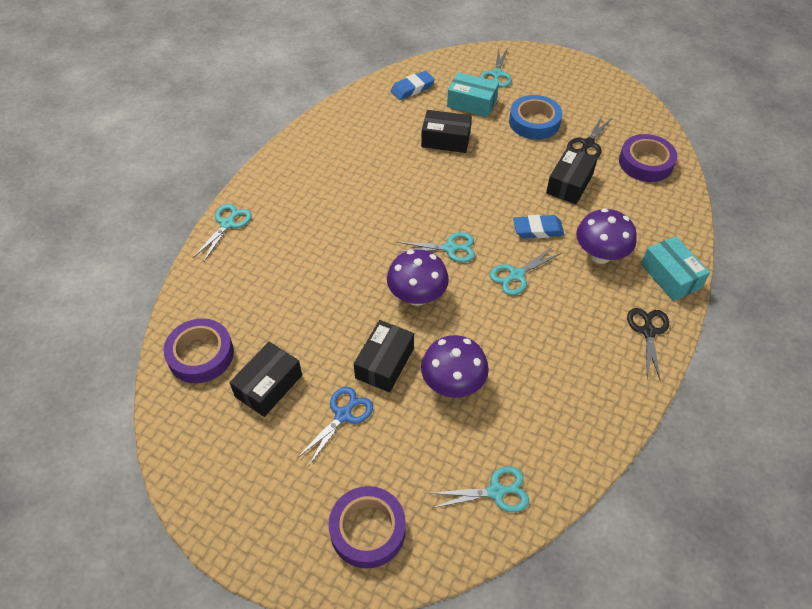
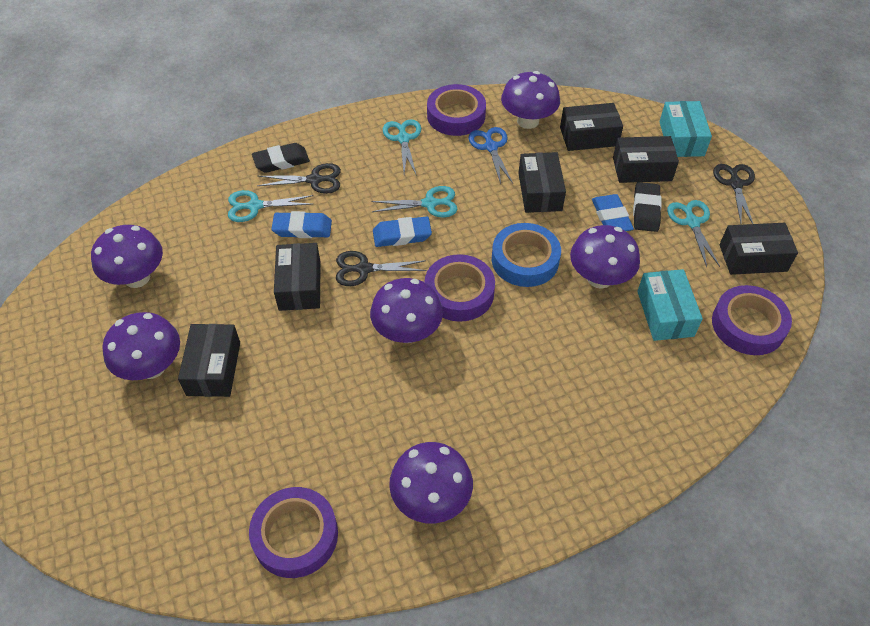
black box: [230,342,302,417] [354,320,414,393] [421,110,472,153] [546,147,598,204] = 4 -> [178,324,240,397] [274,243,321,311] [518,152,566,213] [560,103,623,151] [613,136,679,183] [720,223,798,275] = 6
black eraser: none = 0 -> [252,143,310,173] [633,182,662,232] = 2
black scissors: [567,115,612,158] [627,308,669,382] = 2 -> [257,163,341,194] [336,251,427,286] [713,164,755,224] = 3
blue eraser: [391,71,435,100] [513,215,565,238] = 2 -> [272,211,332,238] [373,216,432,247] [592,194,634,231] = 3
purple mushroom: [387,249,449,306] [421,335,489,398] [576,208,637,264] = 3 -> [91,225,163,288] [103,312,180,380] [370,278,443,343] [389,442,473,523] [501,71,560,129] [570,225,640,289] = 6
purple tape: [163,318,234,383] [329,486,406,569] [619,134,677,182] = 3 -> [249,487,338,578] [425,254,495,322] [427,84,486,136] [712,285,792,355] = 4
turquoise scissors: [193,204,252,261] [397,232,475,262] [429,466,529,512] [480,47,512,87] [490,246,562,295] = 5 -> [228,190,313,222] [371,186,457,218] [383,119,421,176] [667,200,720,267] = 4

